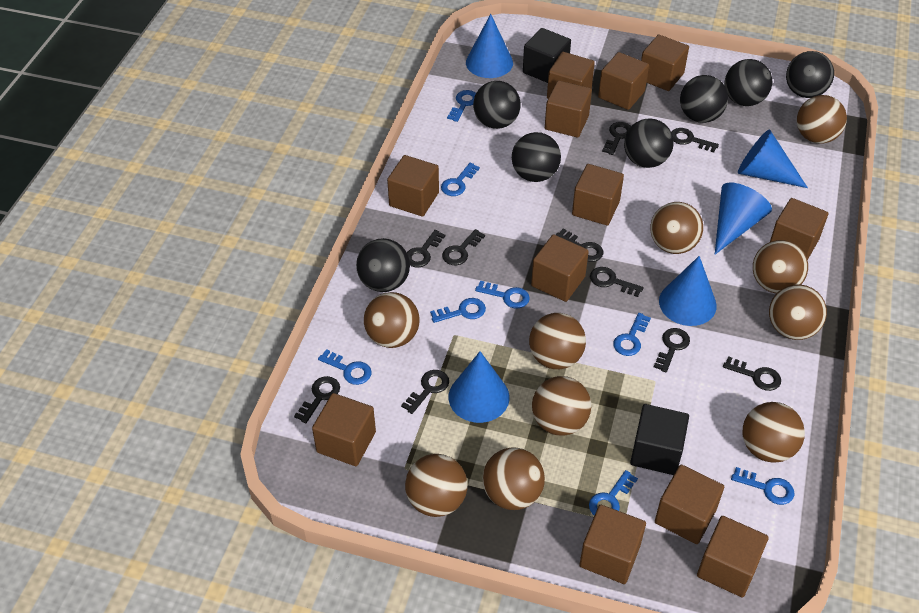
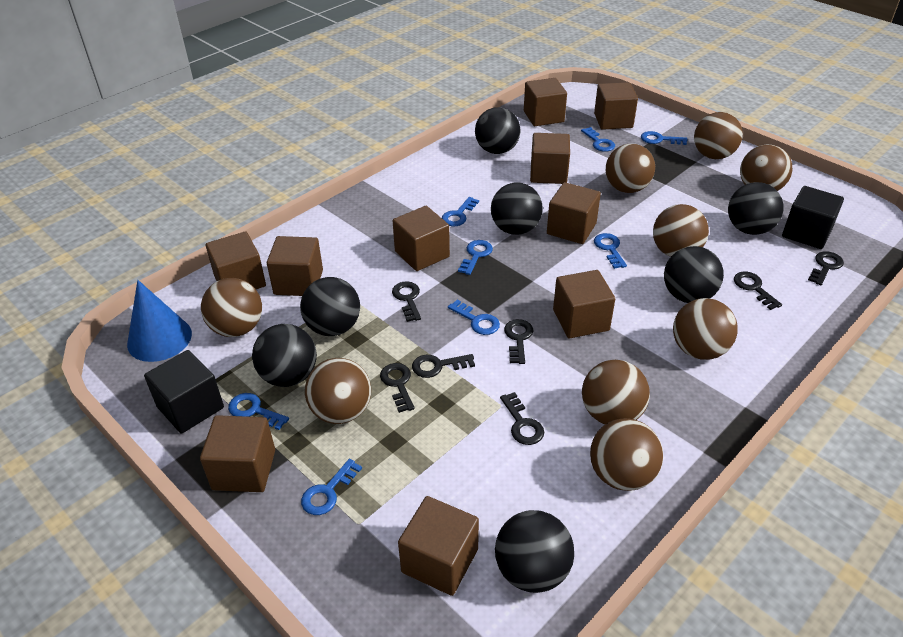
black key: [294,376,340,423] [401,370,449,414] [407,230,445,267] [442,229,485,265] [556,228,603,262] [590,267,644,297] [602,122,631,155] [654,328,690,373] [671,128,719,153] [723,356,781,391] = 10 -> [380,363,415,413] [392,281,421,322] [412,354,475,378] [500,392,544,445] [504,319,534,364] [734,272,782,310] [808,251,844,285] = 7
blue cone: [449,351,510,423] [466,14,513,78] [659,256,717,326] [715,182,772,254] [738,129,808,188] = 5 -> [127,280,192,362] = 1
brown ball: [364,292,420,348] [405,454,467,517] [483,447,545,510] [529,313,586,369] [532,376,591,436] [650,202,703,254] [742,402,805,463] [753,240,808,293] [769,284,827,340] [797,95,847,144] = 10 -> [201,278,262,337] [305,358,371,424] [582,360,650,424] [590,418,663,491] [606,144,655,193] [653,204,709,257] [673,298,738,360] [694,112,743,159] [740,145,792,191] = 9
brown cube: [312,393,376,466] [387,155,439,217] [531,234,589,302] [545,80,592,138] [547,52,595,99] [572,164,624,226] [579,505,646,584] [598,52,649,110] [641,34,689,91] [655,465,724,544] [697,516,769,597] [770,198,828,260] = 12 -> [200,415,275,492] [206,232,266,289] [267,236,323,296] [393,206,450,271] [398,496,479,596] [524,78,567,126] [530,133,570,184] [547,182,601,244] [553,270,615,338] [594,82,638,130] = 10

